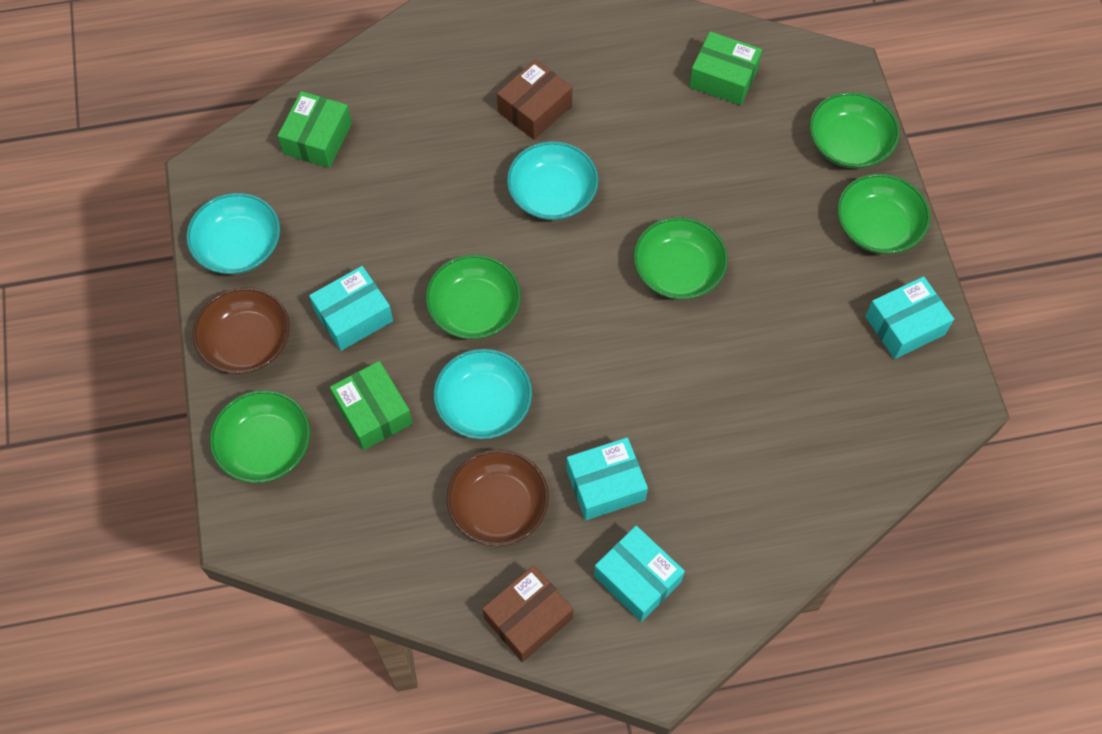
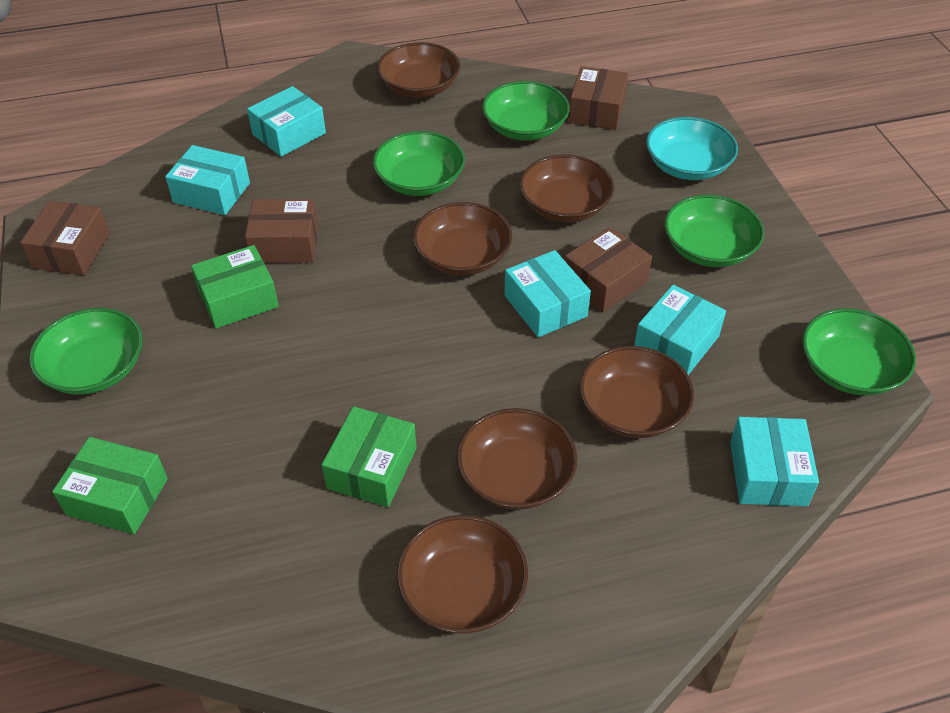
brown bowl: [193,287,290,374] [446,449,549,546] = 2 -> [377,42,461,98] [397,515,528,633] [413,202,512,275] [457,408,577,510] [520,155,614,222] [579,346,694,438] = 6
brown box: [482,565,573,662] [497,59,572,140] = 2 -> [20,201,110,275] [245,199,319,263] [564,227,652,312] [568,66,628,130] = 4
turquoise bowl: [186,193,280,274] [433,349,532,439] [507,141,598,220] = 3 -> [646,117,738,180] = 1
turquoise box: [309,266,393,351] [566,437,648,520] [594,526,685,622] [865,276,954,359] = 4 -> [165,145,250,215] [247,86,326,157] [504,250,591,337] [634,285,726,375] [730,417,819,506] = 5

